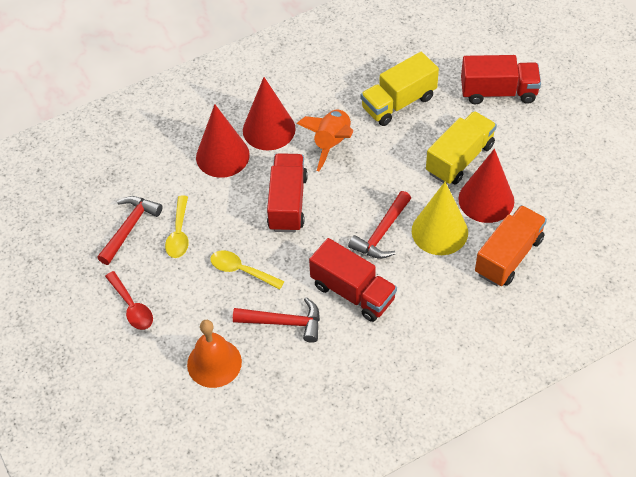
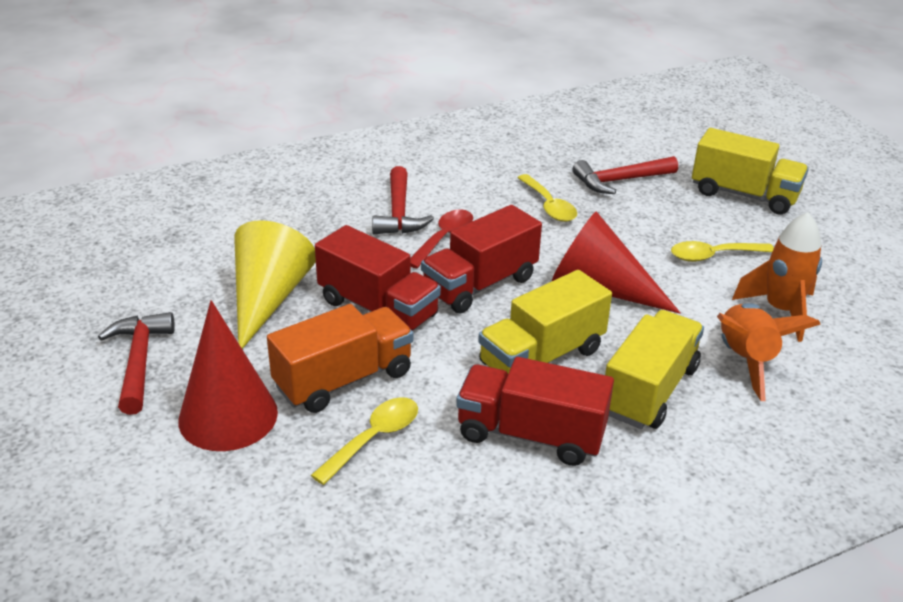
orange bell: [187,320,242,388] = 1 -> none = 0
orange rocket: [296,109,353,171] = 1 -> [717,303,821,401] [732,212,822,342] = 2
red cone: [196,104,250,178] [243,77,296,151] [458,149,514,223] = 3 -> [178,300,278,451] [552,211,681,314] = 2
yellow spoon: [165,196,189,258] [210,250,284,290] = 2 -> [311,397,418,485] [517,174,577,222] [671,241,774,262] = 3
yellow truck: [361,52,439,126] [426,111,497,185] = 2 -> [478,270,612,373] [605,310,704,429] [692,128,809,215] = 3

